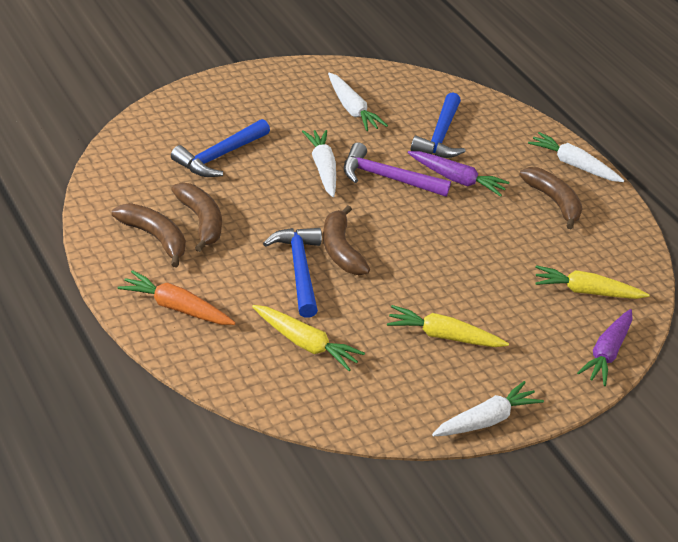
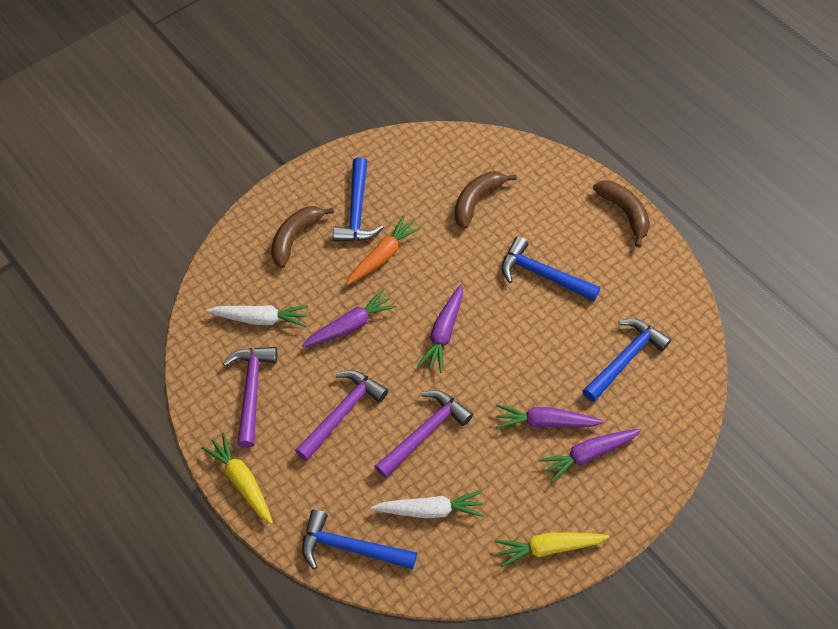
blue hammer: [171,119,270,177] [263,228,322,318] [410,92,466,158] = 3 -> [302,509,417,570] [333,157,384,242] [502,236,600,301] [583,319,671,402] = 4
brown banana: [112,203,186,267] [171,183,222,252] [323,205,370,275] [519,167,583,229] = 4 -> [271,206,334,268] [454,171,517,229] [593,181,650,248] = 3
purple carrot: [408,151,509,197] [577,309,632,386] = 2 -> [302,289,397,347] [417,284,463,373] [496,404,604,429] [539,429,641,483] = 4
purple hammer: [344,143,451,197] = 1 -> [223,347,277,448] [295,370,388,461] [374,390,473,478] = 3
white carrot: [302,130,336,197] [328,72,388,131] [432,381,544,436] [528,132,624,182] = 4 -> [206,305,308,327] [371,491,484,518] = 2
yellow carrot: [252,305,365,371] [387,305,509,347] [535,265,650,299] = 3 -> [201,433,273,524] [495,532,610,567] = 2

